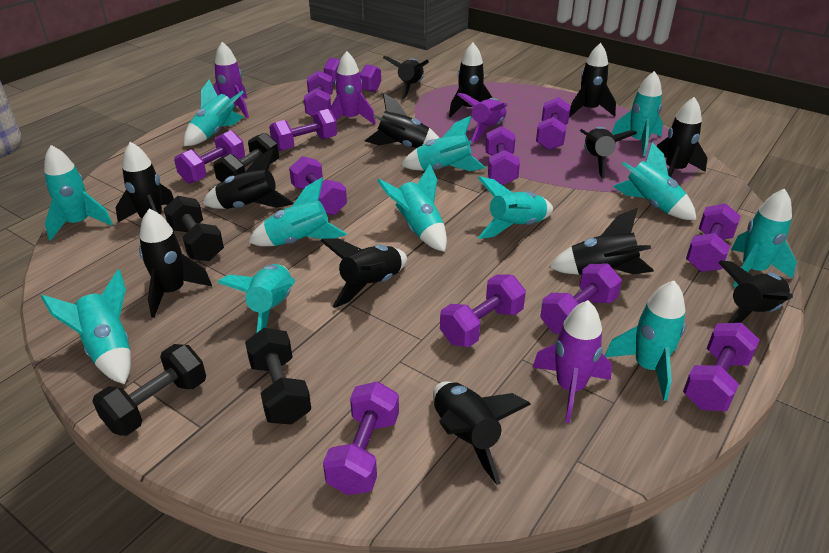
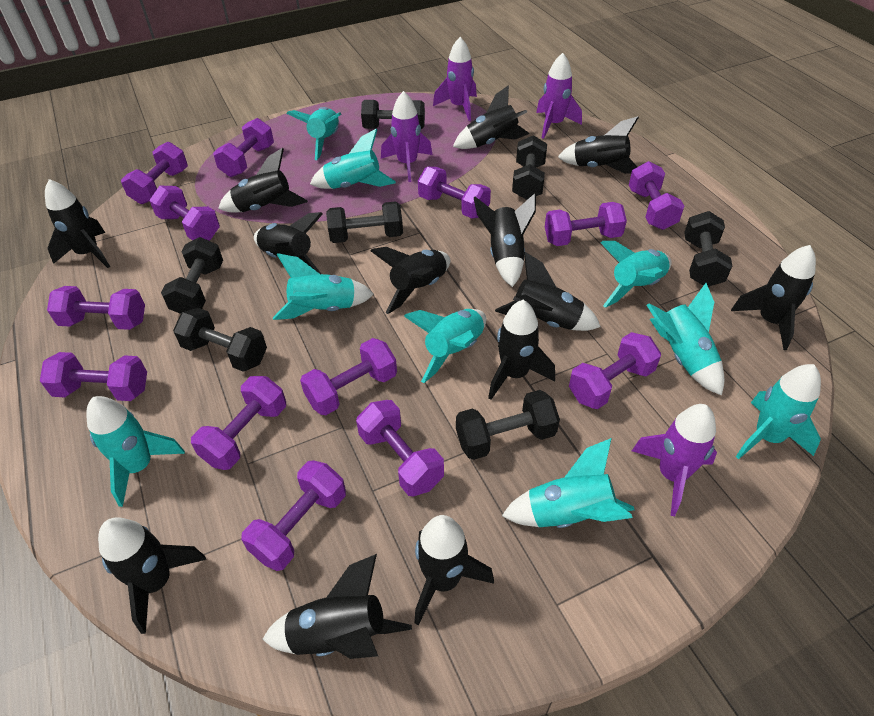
black dumbbell: [92,344,206,436] [164,196,224,261] [213,133,279,182] [245,328,311,425] = 4 -> [161,237,223,314] [173,308,267,372] [326,201,403,243] [361,100,425,129] [456,390,560,460] [512,135,547,200] [684,211,732,286] = 7
purple dumbbell: [174,130,245,184] [269,109,337,151] [289,156,347,215] [304,70,333,116] [323,381,399,495] [324,58,381,92] [440,275,526,347] [485,126,520,185] [536,97,571,150] [540,264,622,334] [683,323,760,411] [686,203,741,272] = 12 -> [40,352,147,401] [47,286,145,330] [121,142,188,204] [149,186,220,241] [191,376,286,470] [213,118,274,177] [241,460,346,571] [300,338,397,415] [356,400,444,496] [418,167,491,218] [545,202,627,246] [569,332,661,409] [629,161,684,230] = 13
turquoise rocket: [41,269,131,384] [44,145,113,241] [184,80,244,146] [217,264,295,332] [248,178,347,246] [377,164,447,252] [401,116,485,171] [478,176,553,239] [605,281,686,401] [612,71,663,156] [613,142,696,220] [731,189,797,287] = 12 -> [86,396,185,507] [273,253,374,320] [287,107,341,160] [310,129,396,189] [404,309,486,383] [502,438,635,528] [600,241,672,308] [646,283,725,395] [736,364,821,459] = 9

